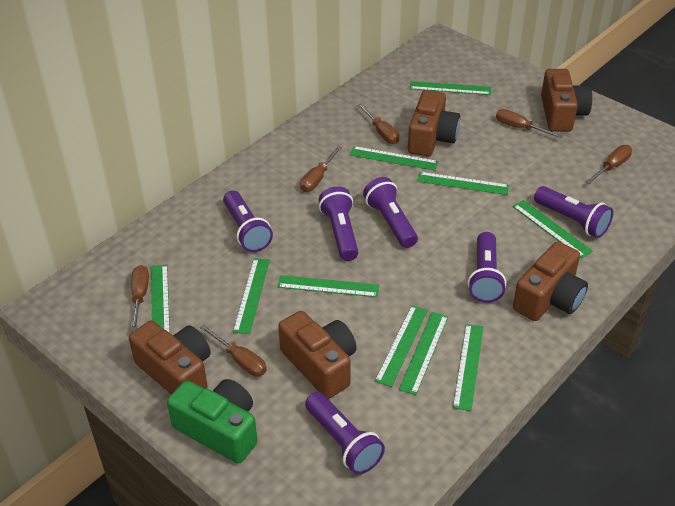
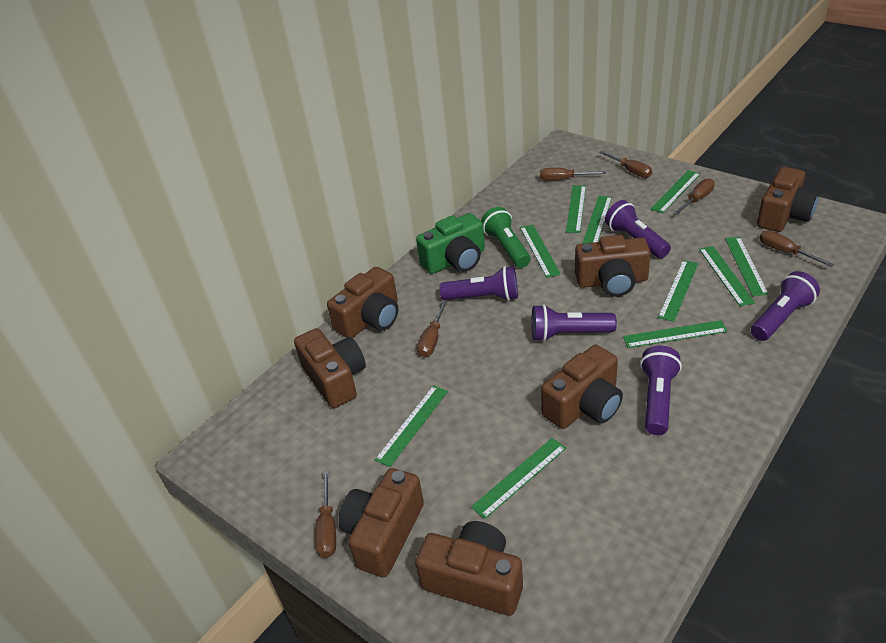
brown camera: [129,321,211,394] [278,311,357,399] [408,90,460,157] [513,241,588,321] [541,69,592,132] = 5 -> [294,328,366,408] [327,267,398,338] [338,468,424,577] [415,521,523,616] [541,345,623,429] [575,235,651,297] [757,167,819,232] = 7
green flashlight: none = 0 -> [481,207,531,268] = 1
purple flashlight: [223,190,273,252] [305,392,385,474] [319,186,359,261] [363,177,418,248] [468,232,506,303] [534,186,613,238] = 6 -> [439,266,518,301] [531,304,617,341] [605,200,671,258] [640,345,682,435] [751,271,820,341] = 5

